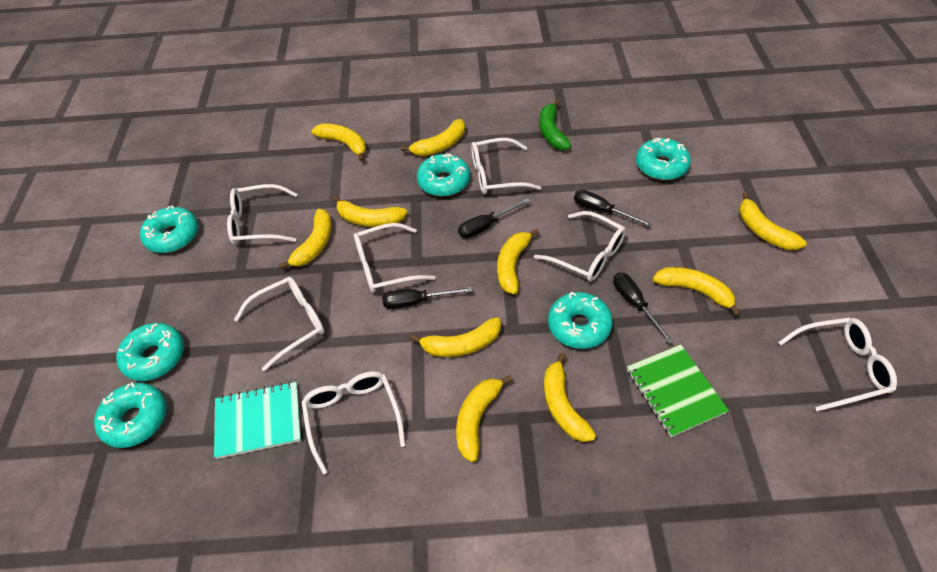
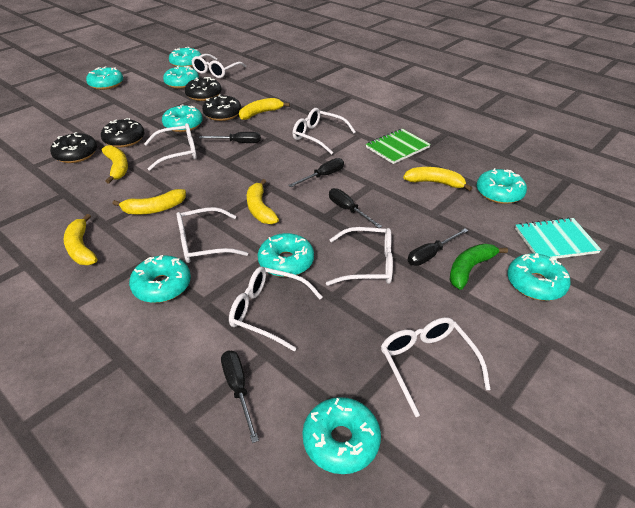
black donut: none = 0 -> [50,132,97,163] [101,118,145,148] [185,77,222,101] [202,94,241,121] = 4
black screwdriver: [382,287,472,309] [458,198,530,238] [574,190,653,227] [613,272,674,344] = 4 -> [199,132,261,143] [221,350,259,443] [288,158,344,187] [329,188,382,228] [407,228,468,266] = 5
turquoise donut: [94,383,167,448] [116,323,184,381] [140,205,198,253] [417,154,470,196] [548,292,613,349] [636,138,691,180] = 6 -> [86,67,123,90] [129,255,191,303] [162,104,203,132] [163,66,199,89] [169,47,201,67] [258,233,314,277] [302,397,381,474] [476,168,527,204] [507,253,571,301] = 9
yellow banana: [279,209,332,269] [311,123,366,161] [333,196,407,227] [401,119,465,156] [410,317,501,357] [456,375,512,462] [497,229,539,294] [544,353,596,442] [653,267,741,316] [739,192,807,250] = 10 -> [64,214,98,265] [101,145,128,184] [113,189,186,214] [239,98,290,120] [247,179,279,224] [403,167,472,191] = 6

